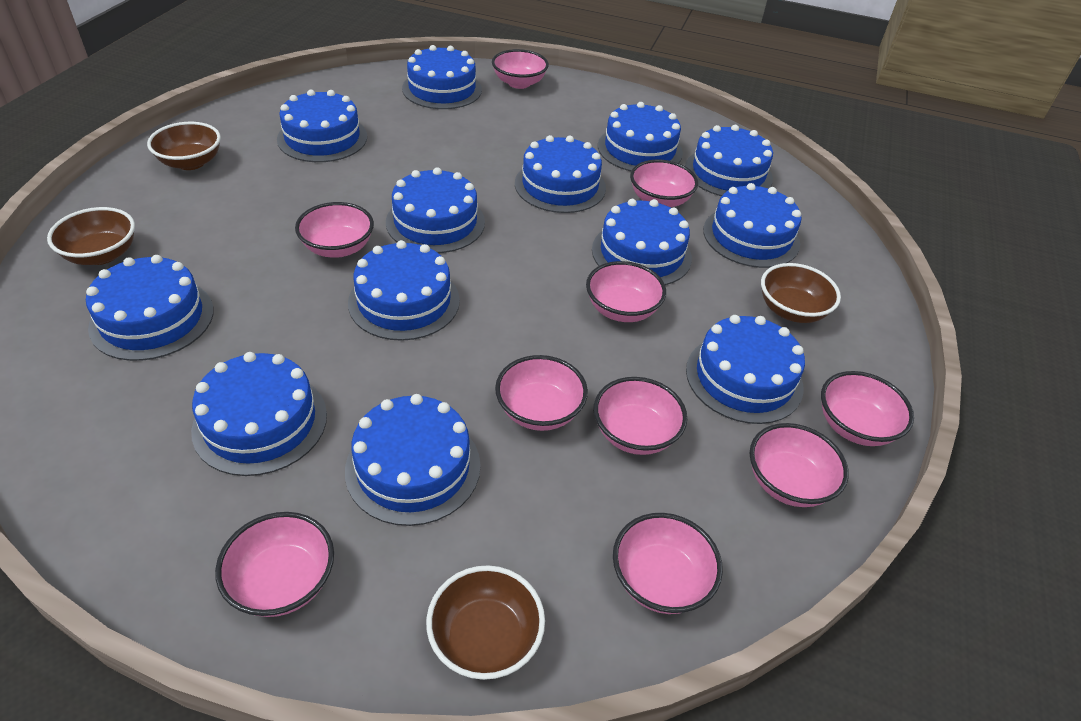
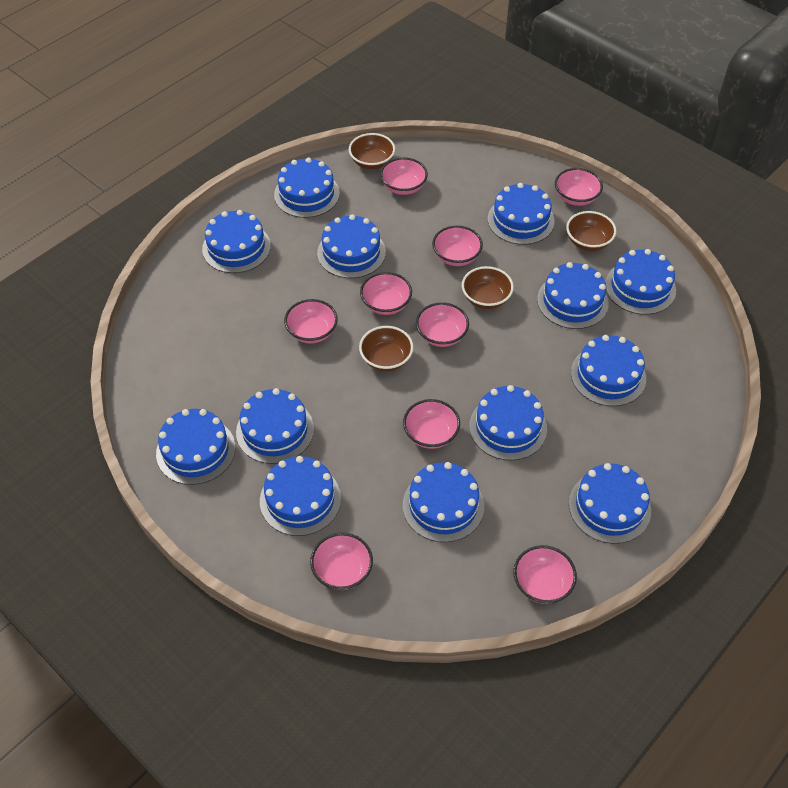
pink bowl: [215,512,334,617] [295,202,374,258] [492,49,549,89] [495,355,588,431] [586,261,666,322] [594,377,687,455] [613,513,723,614] [630,160,698,207] [750,423,849,507] [821,371,914,446] = 10 -> [284,299,338,344] [310,533,373,590] [360,272,412,315] [380,157,428,195] [403,399,460,449] [416,302,469,347] [432,226,483,266] [513,545,577,604] [555,168,603,206] = 9

